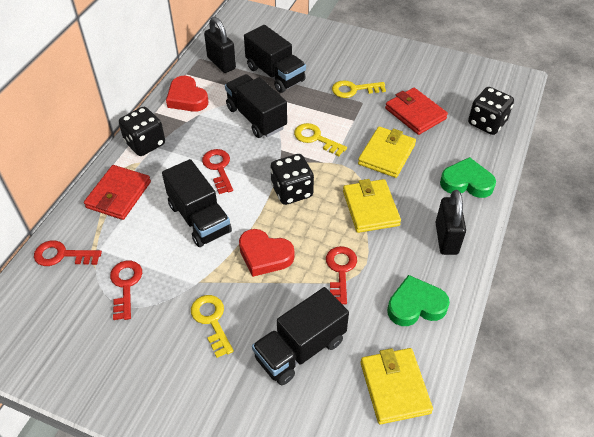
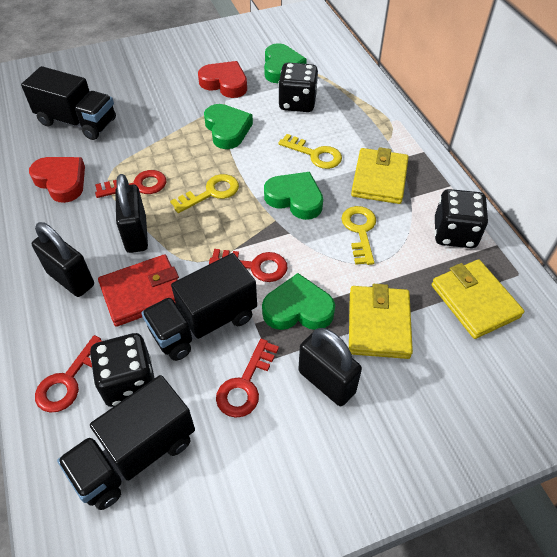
black padlock: [204,17,236,73] [435,190,466,255] = 2 -> [32,222,94,297] [115,174,148,253] [298,328,362,406] = 3
black truck: [162,159,232,247] [225,74,287,138] [244,25,306,93] [252,287,349,385] = 4 -> [21,66,116,140] [57,375,195,510] [141,253,257,361] = 3
green heart: [387,275,450,326] [440,157,496,198] = 2 -> [204,104,253,149] [262,273,335,330] [264,43,307,83] [264,172,323,220] = 4
red wallet: [84,165,151,220] [385,88,448,135] = 2 -> [98,254,179,327] = 1

